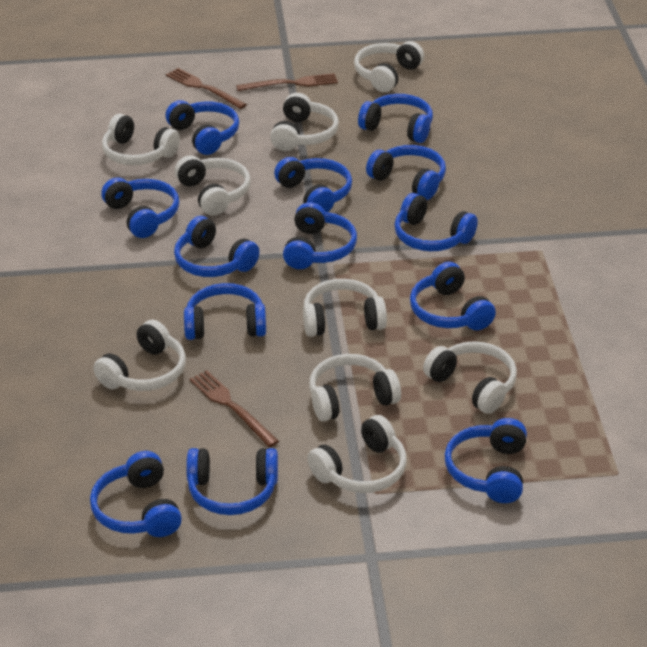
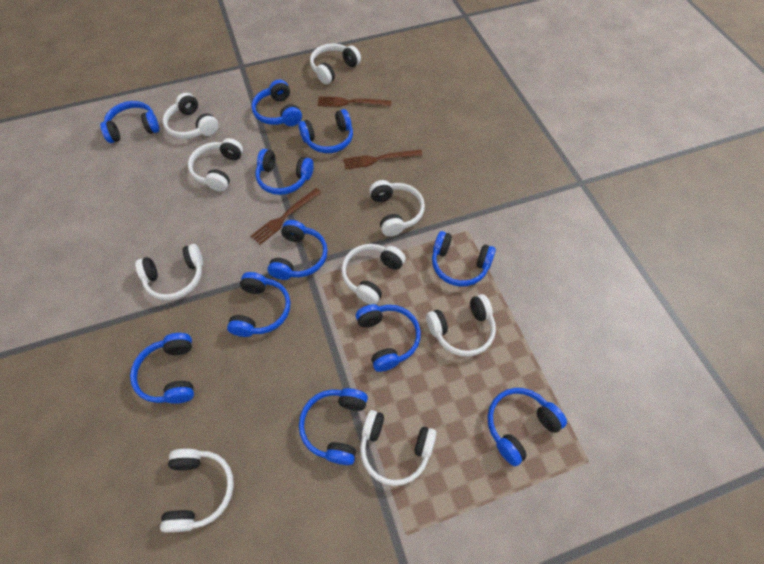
blue headphones: [90,451,182,537] [101,177,179,238] [165,100,239,155] [174,216,260,277] [184,283,266,340] [186,448,278,515] [274,157,352,212] [283,202,357,269] [358,94,433,143] [366,145,446,200] [394,193,478,251] [410,262,496,330] [445,418,527,503] = 13 -> [100,101,160,143] [130,333,194,404] [227,272,291,337] [251,80,302,126] [256,149,314,195] [267,220,328,280] [298,109,353,153] [299,388,368,465] [356,304,421,372] [432,231,496,287] [487,388,567,466] = 11

